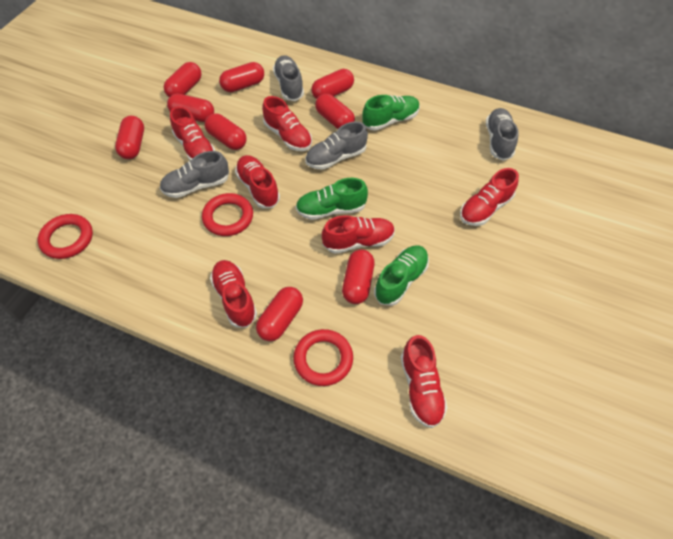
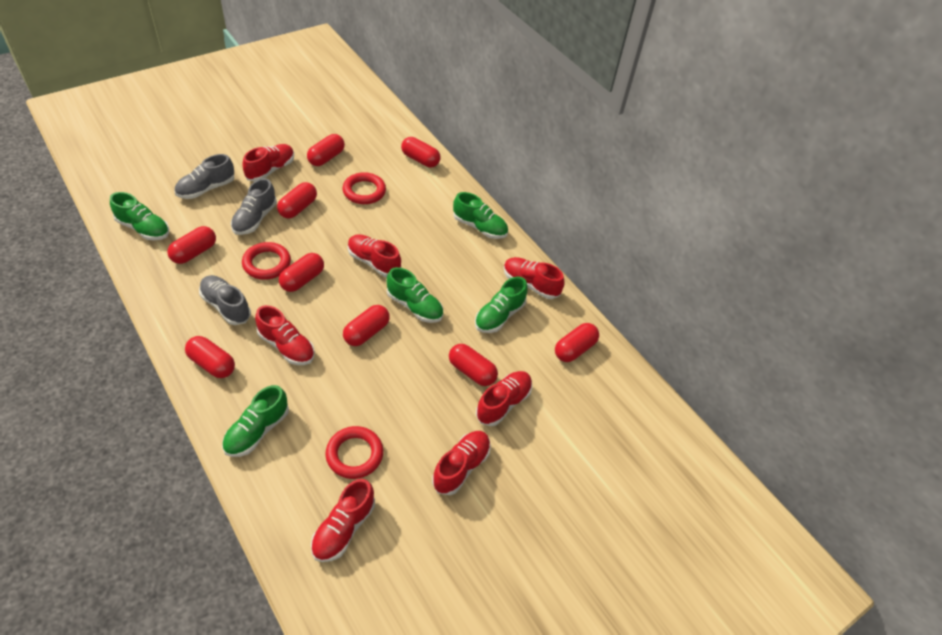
green shoe: [296,178,368,220] [362,95,420,131] [374,245,429,306] = 3 -> [110,192,169,240] [222,385,289,457] [387,267,443,323] [453,192,508,239] [475,277,528,333] = 5
grey shoe: [160,151,229,198] [273,55,304,101] [305,122,368,170] [486,108,518,161] = 4 -> [175,154,234,199] [199,275,251,325] [231,178,277,235] = 3

